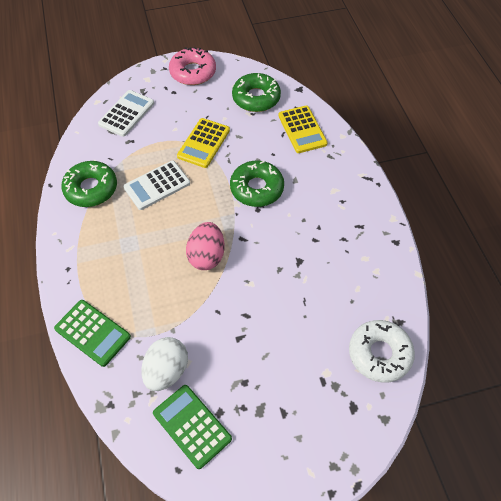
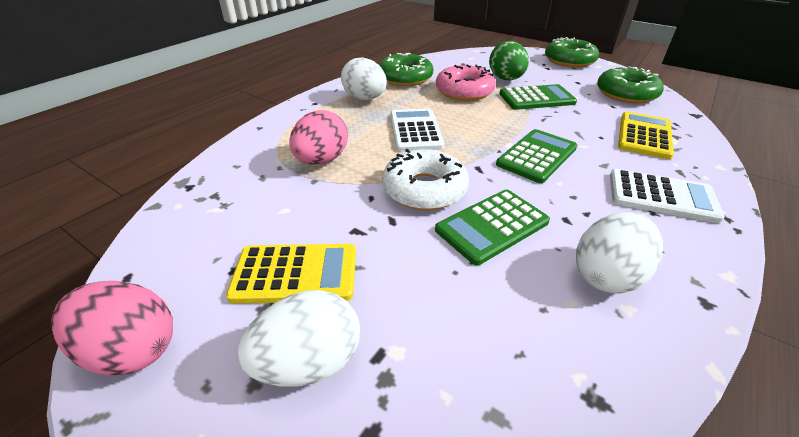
green calculator: [54,300,131,367] [153,385,232,469] = 2 -> [435,190,550,265] [496,129,577,183] [499,84,577,110] = 3
green egg: none = 0 -> [489,41,529,80] = 1
pink egg: [186,222,225,270] = 1 -> [51,281,173,376] [289,110,348,165] = 2
white egg: [141,337,188,391] = 1 -> [237,290,360,387] [341,57,387,100] [576,212,663,294] = 3

